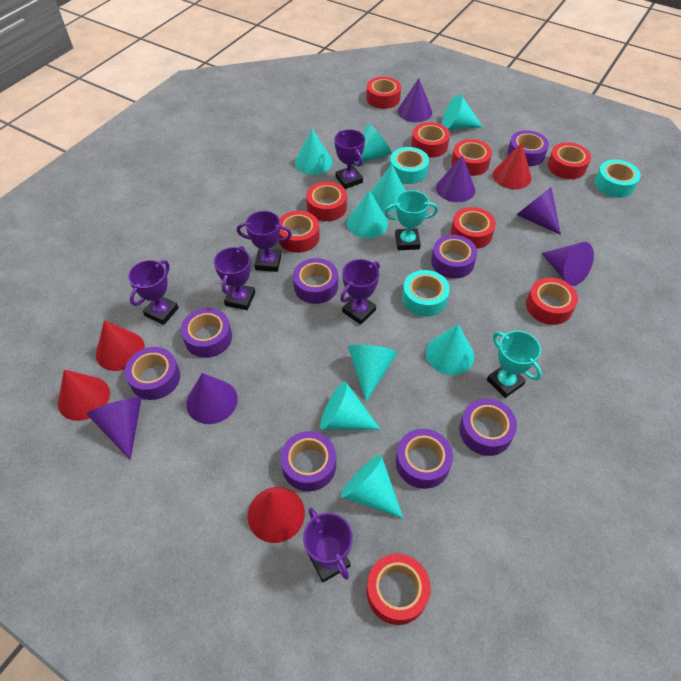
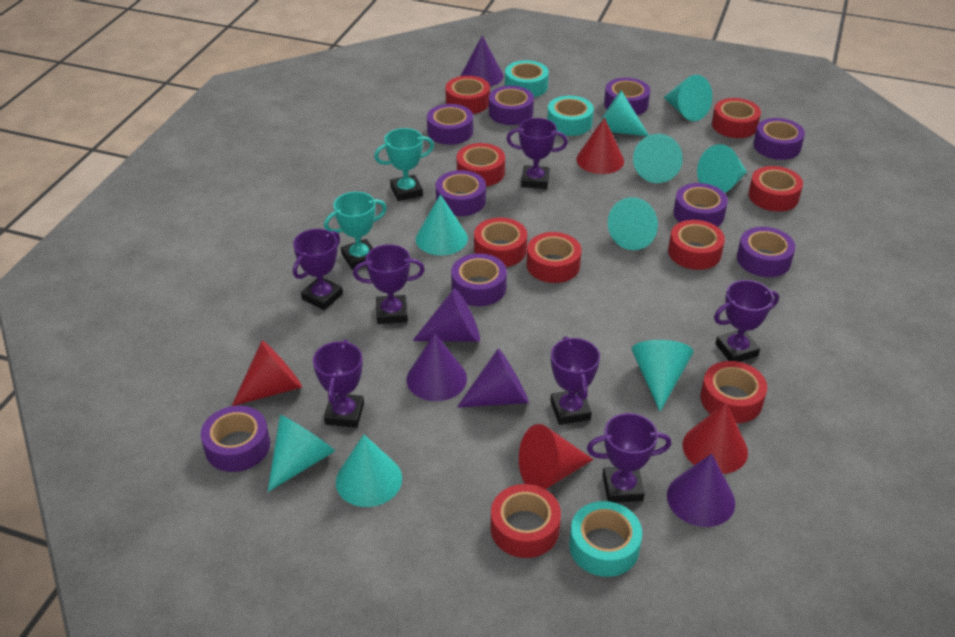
purple cone: [87,397,142,460] [186,373,238,424] [398,78,432,122] [436,155,475,202] [517,188,561,235] [542,242,594,286] = 6 -> [407,334,467,401] [413,288,480,342] [457,349,529,408] [461,35,503,86] [667,454,735,527] = 5
purple tape: [125,347,180,400] [181,308,232,358] [280,431,336,491] [293,258,338,304] [396,429,453,489] [431,235,477,279] [459,399,517,456] [507,130,549,166] = 8 -> [201,406,270,472] [427,104,473,145] [436,170,486,216] [451,253,507,306] [489,86,534,125] [604,78,650,115] [673,183,728,227] [737,227,795,277] [753,118,805,160] = 9
purple trophy: [128,260,179,325] [214,246,255,310] [237,211,292,272] [303,508,353,582] [334,129,365,189] [340,259,380,325] = 6 -> [293,229,343,310] [313,339,364,428] [353,244,425,324] [506,118,568,189] [550,336,600,425] [587,413,671,503] [714,280,779,362] = 7

